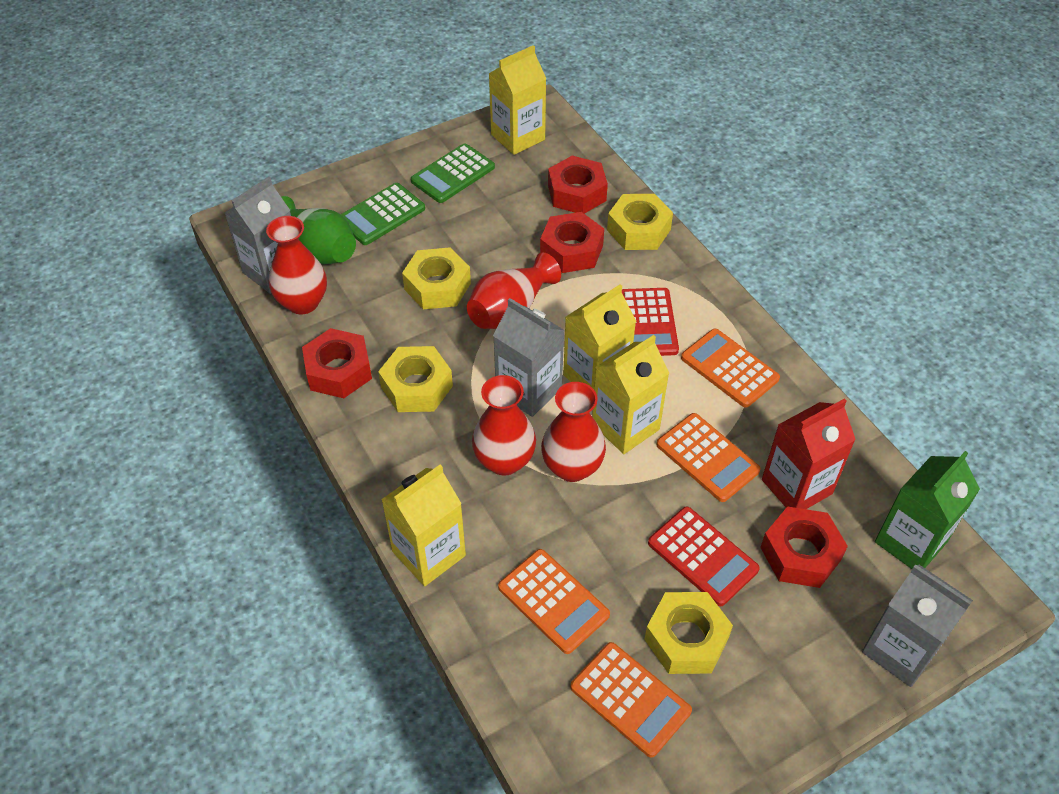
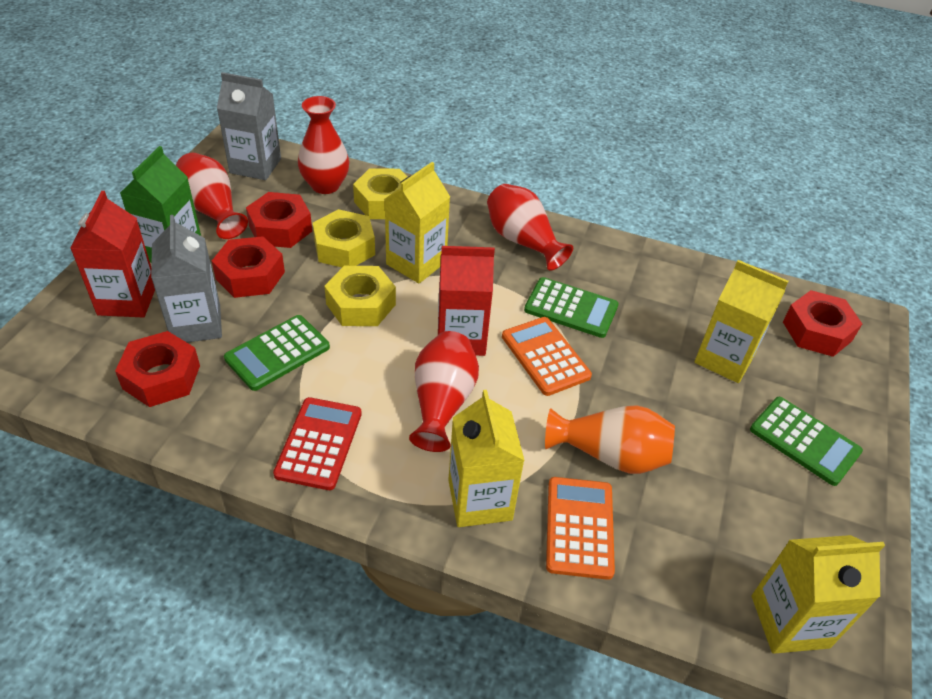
green calculator: [340,183,425,245] [411,143,495,203] = 2 -> [224,315,330,391] [524,277,619,338] [750,397,863,486] = 3
green vase: [281,196,356,264] = 1 -> none = 0
grey carton: [225,177,291,294] [493,298,565,417] [862,564,973,687] = 3 -> [151,215,222,342] [217,72,281,180] = 2
orange calculator: [498,549,610,654] [570,642,692,758] [656,413,761,502] [681,329,780,408] = 4 -> [502,317,592,396] [546,477,615,580] = 2
orange vase: none = 0 -> [545,405,675,474] = 1
red calculator: [622,288,679,356] [648,506,760,606] = 2 -> [273,397,362,490] = 1
red carton: [762,399,856,509] = 1 -> [70,191,155,318] [438,246,495,356] = 2
yellow nut: [378,346,453,412] [402,247,471,309] [607,194,673,250] [644,592,733,674] = 4 -> [313,209,375,267] [324,266,396,326] [353,168,407,219] = 3

